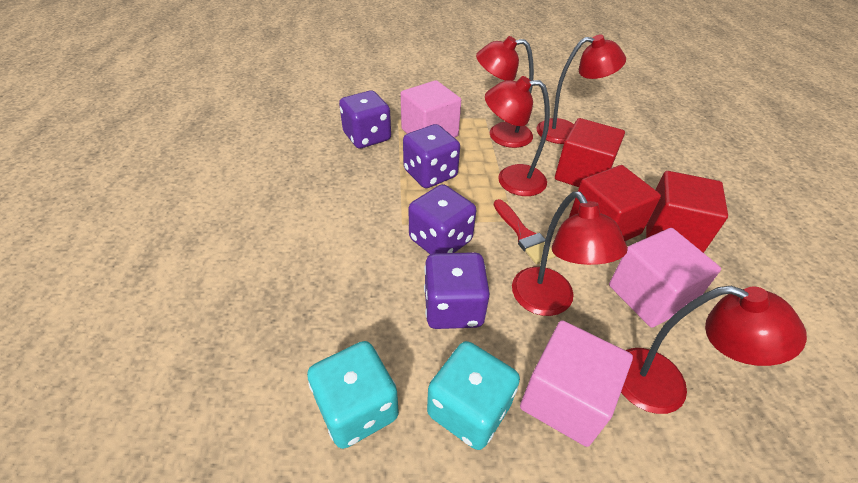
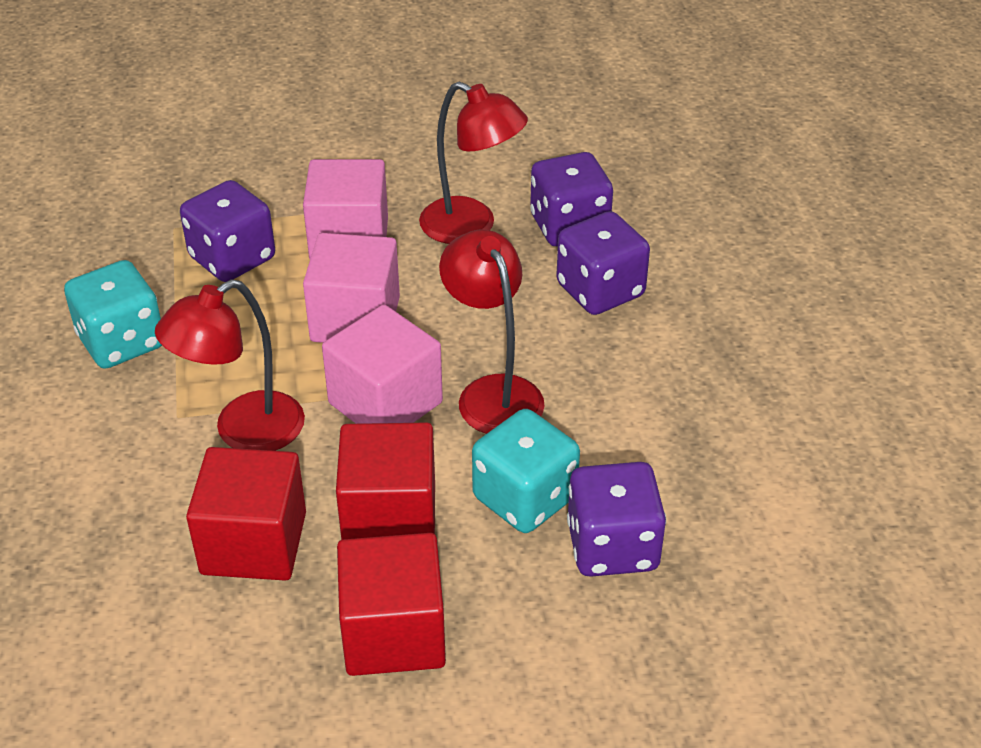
red brush: [494,199,556,264] = 1 -> none = 0
red lamp: [476,36,534,148] [485,76,550,196] [512,191,628,316] [537,35,626,144] [621,286,807,414] = 5 -> [155,279,305,451] [419,81,528,244] [439,230,545,434] = 3

